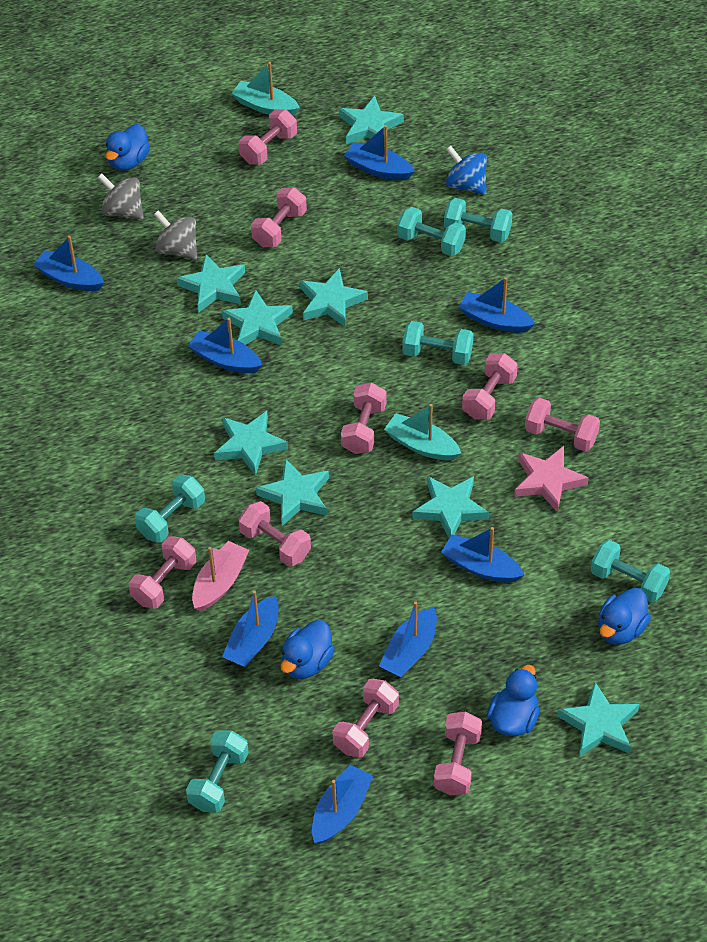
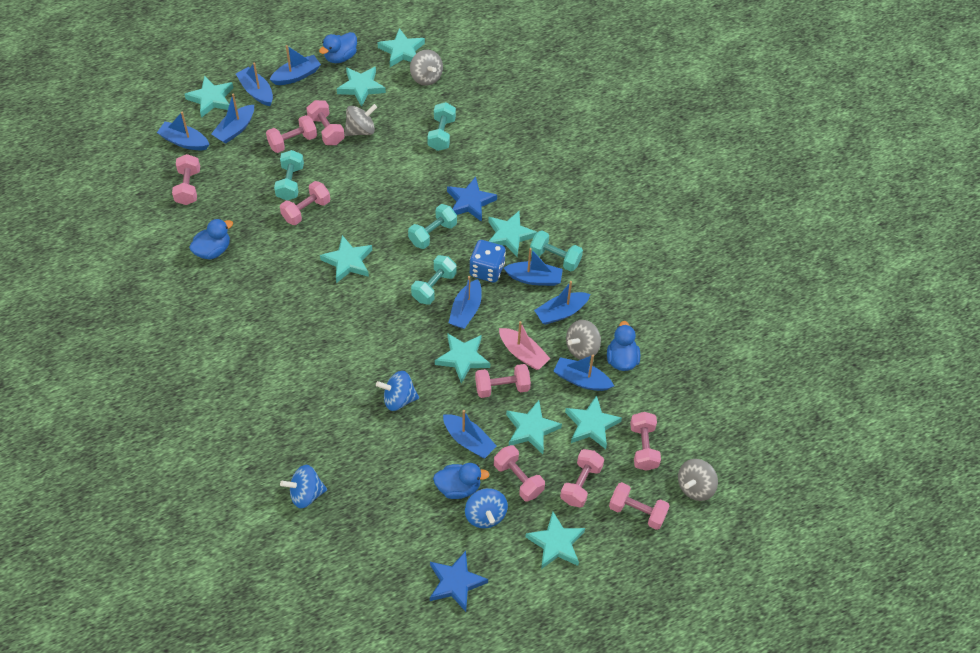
blue boat: [33,236,104,291] [188,318,262,373] [222,590,279,667] [312,765,373,844] [344,125,415,180] [379,601,437,678] [441,527,524,582] [459,277,535,333] = 8 -> [157,112,209,150] [211,93,254,144] [236,63,273,106] [270,45,321,85] [443,410,497,458] [449,276,482,329] [504,248,563,286] [534,281,590,325] [554,355,614,391] = 9
blue dice: none = 0 -> [470,240,506,283] = 1
blue spinning top: [446,146,487,195] = 1 -> [280,465,327,508] [376,371,419,411] [465,488,508,528] = 3
blue star: none = 0 -> [430,551,488,612] [447,177,497,222] = 2
grey spinning top: [98,173,143,219] [154,210,197,260] = 2 -> [344,104,377,136] [410,50,443,86] [566,320,601,360] [678,459,718,501] = 4
pink star: [514,446,589,513] = 1 -> none = 0
turquoise boat: [231,62,300,116] [384,404,461,461] = 2 -> none = 0
turquoise dumbbell: [135,474,205,543] [186,730,249,813] [397,207,466,256] [402,321,473,365] [444,198,512,243] [591,540,670,603] = 6 -> [274,150,304,200] [408,204,457,249] [411,255,457,305] [427,102,456,151] [530,230,583,271] = 5
turquoise star: [177,254,245,313] [214,411,288,476] [222,290,293,345] [256,458,329,526] [300,268,368,328] [339,96,404,144] [413,476,489,538] [557,682,640,757] = 8 -> [184,76,233,118] [320,235,372,283] [337,67,386,107] [378,28,425,67] [435,334,490,384] [488,211,537,257] [506,400,562,454] [525,512,585,569] [565,395,622,449] = 9

